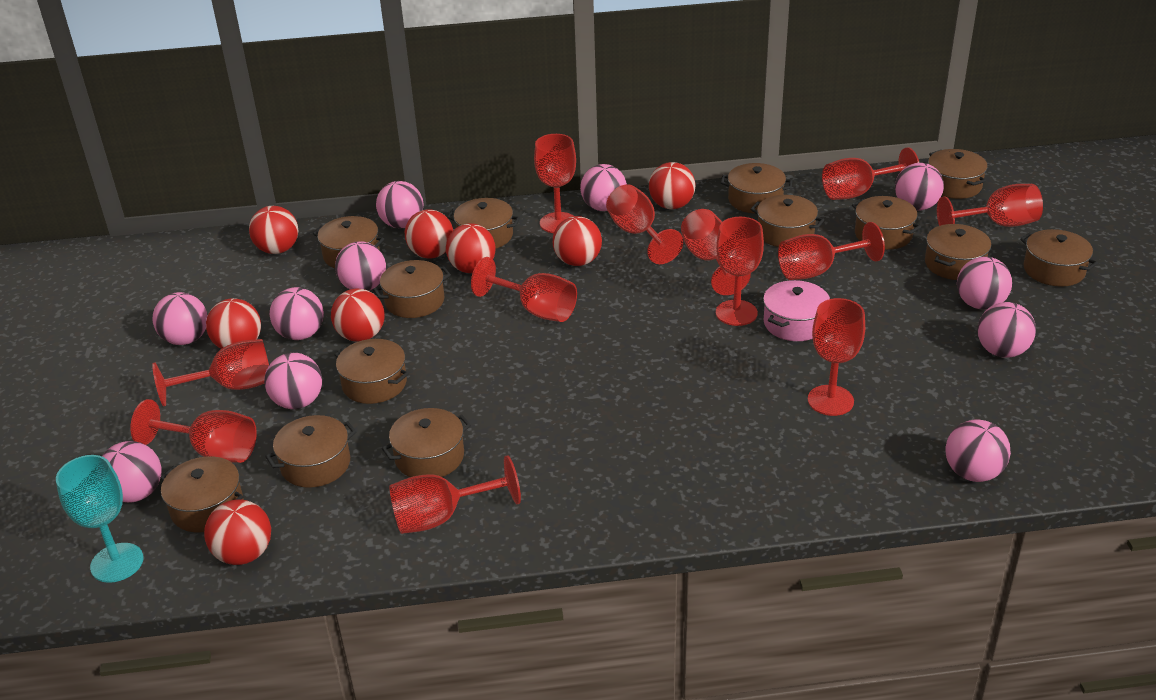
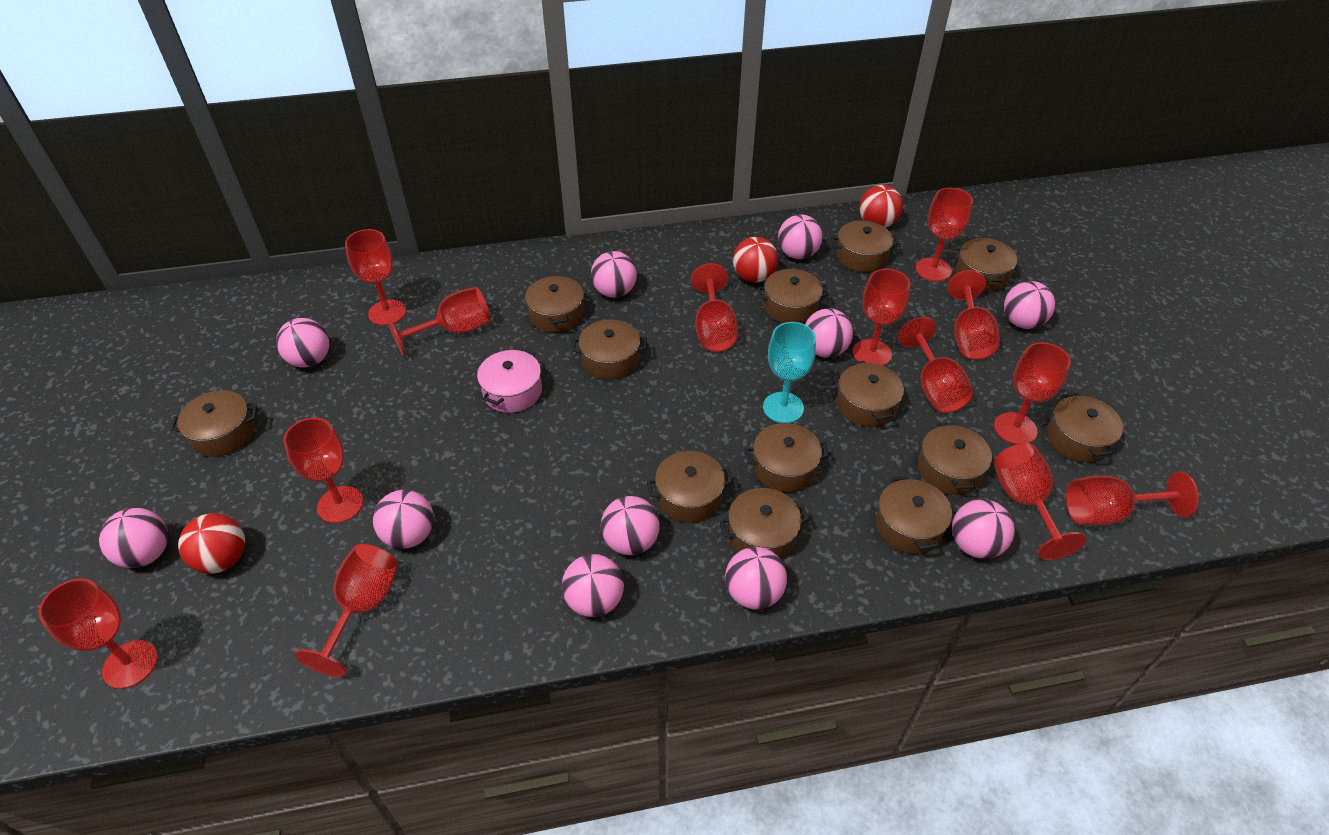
red ball: [204,499,271,565] [206,298,261,349] [249,206,298,254] [331,288,385,342] [405,209,453,259] [446,223,496,273] [553,216,602,266] [649,162,695,209] = 8 -> [178,513,245,574] [733,237,778,283] [859,185,903,227] = 3
red goblet: [131,399,257,463] [152,339,269,406] [389,455,521,534] [471,257,577,322] [534,134,576,233] [606,184,683,264] [681,209,751,295] [716,217,764,326] [778,222,885,280] [808,298,865,416] [822,147,919,200] [937,184,1043,227] = 12 -> [39,578,158,689] [283,418,363,523] [295,544,398,677] [345,229,406,326] [387,287,491,355] [691,263,738,352] [853,269,910,366] [898,317,973,413] [915,188,973,282] [947,270,1000,360] [993,443,1086,560] [994,342,1071,444] [1066,472,1199,526] = 13

